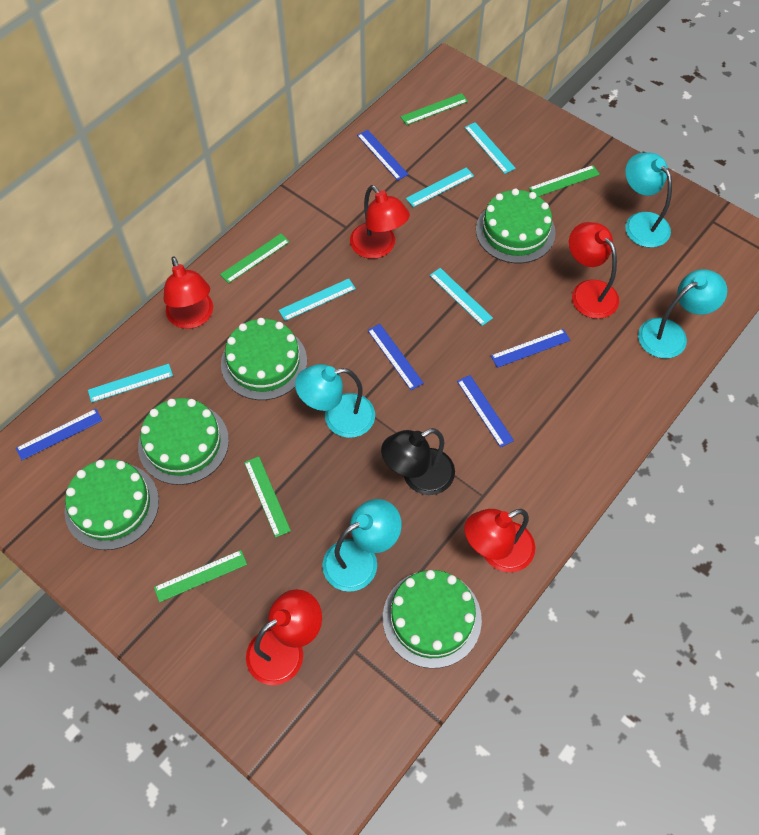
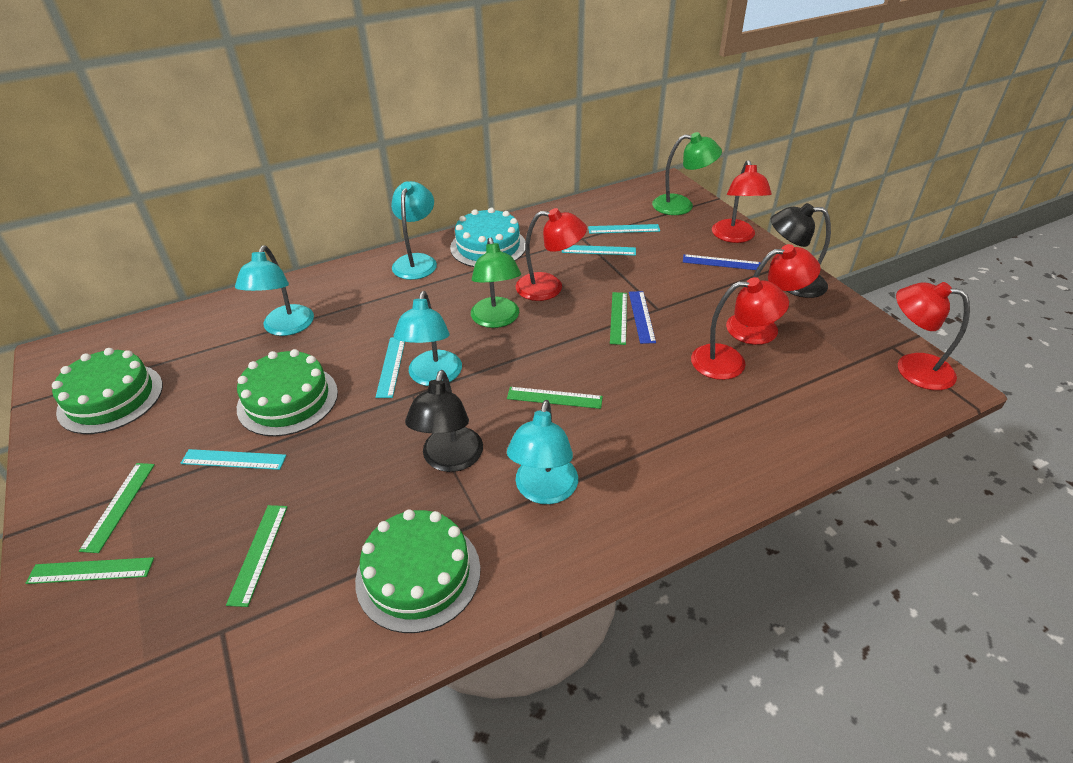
black lamp: [381,428,455,495] = 1 -> [405,370,483,472] [771,203,831,298] = 2
blue ruler: [16,409,102,460] [357,130,409,181] [368,324,424,390] [457,375,514,447] [491,329,570,368] = 5 -> [629,291,656,344] [683,254,760,270] = 2
green cake: [65,459,159,550] [138,398,229,485] [221,318,307,400] [383,570,482,668] [476,189,556,263] = 5 -> [52,348,163,434] [237,349,338,436] [355,509,481,633] = 3
green lamp: none = 0 -> [471,237,521,328] [652,132,722,215] = 2
turquoise cake: none = 0 -> [450,208,526,267] = 1
turquoise ruler: [88,364,173,403] [279,278,356,321] [406,167,474,207] [429,268,493,326] [464,122,516,174] = 5 -> [180,449,287,470] [375,337,405,398] [562,245,636,256] [588,224,660,234] = 4

